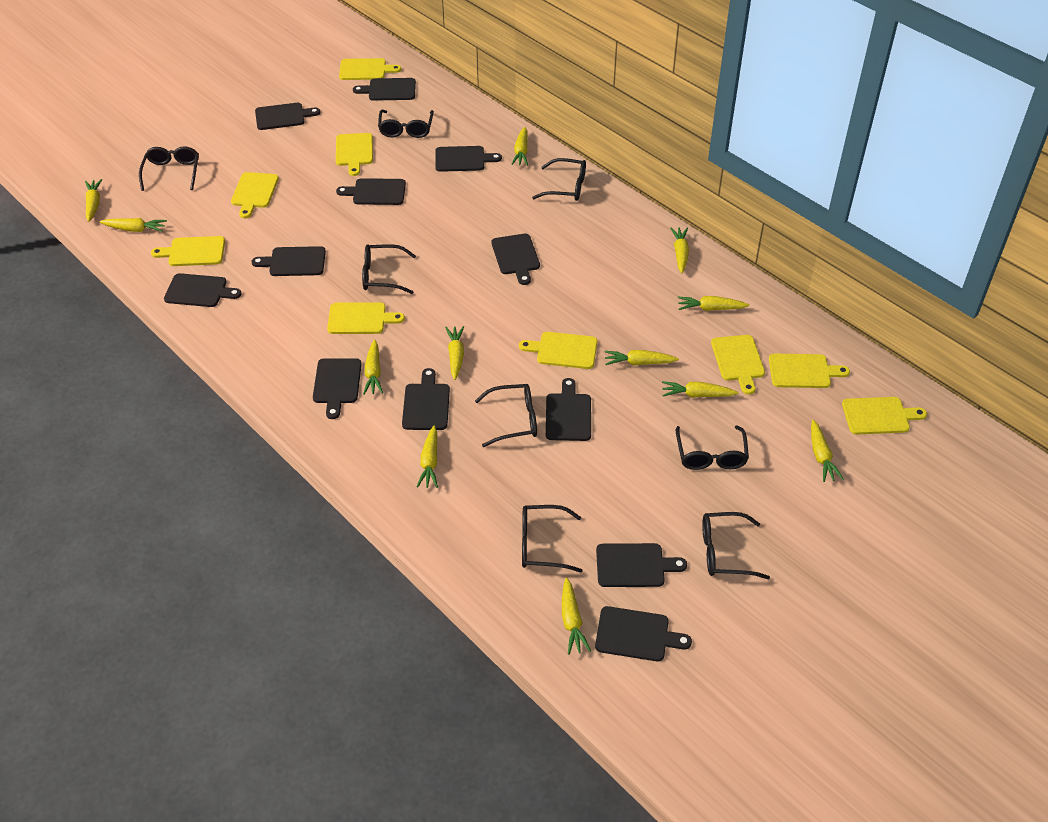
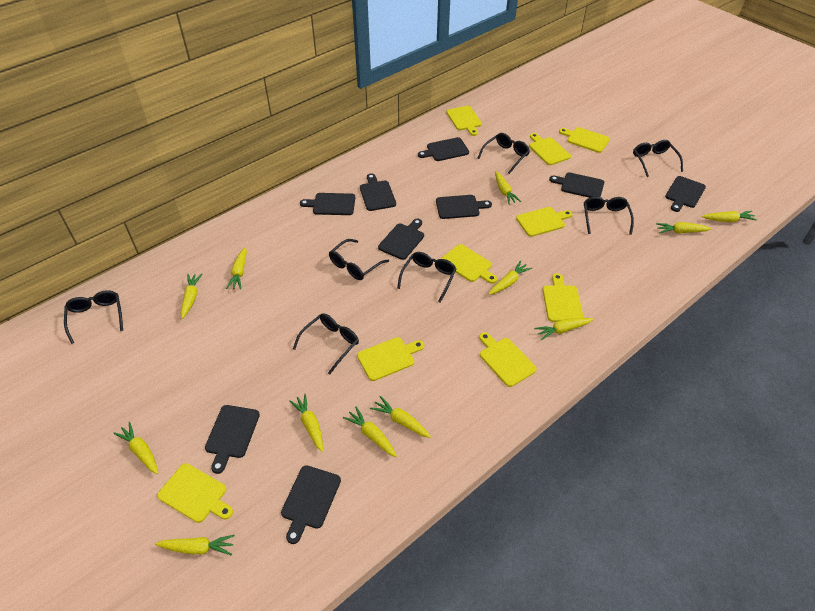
black cutting board: [164,273,242,307] [252,246,326,276] [255,103,320,130] [313,358,362,419] [336,178,406,205] [353,78,416,101] [402,368,450,430] [435,146,502,172] [492,234,540,285] [546,378,591,441] [595,606,692,661] [596,543,687,587] = 12 -> [205,405,260,474] [281,465,341,544] [300,193,355,215] [360,173,396,211] [378,219,424,260] [418,137,469,161] [436,195,492,219] [549,173,604,198] [665,176,706,212] = 9
black glasses: [139,146,199,191] [362,244,416,294] [378,110,434,138] [475,384,537,447] [522,505,583,573] [532,158,586,201] [676,425,749,470] [702,512,770,579] = 8 -> [64,290,123,344] [293,313,359,375] [329,239,389,280] [397,252,456,303] [478,133,530,174] [584,196,634,235] [633,140,683,177] = 7

